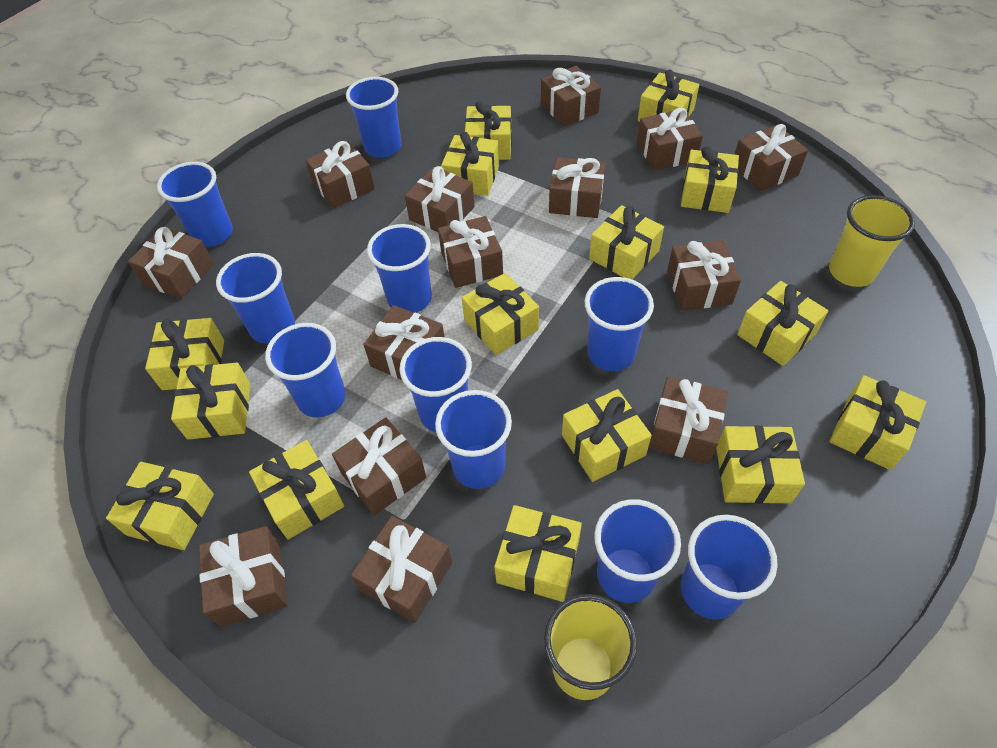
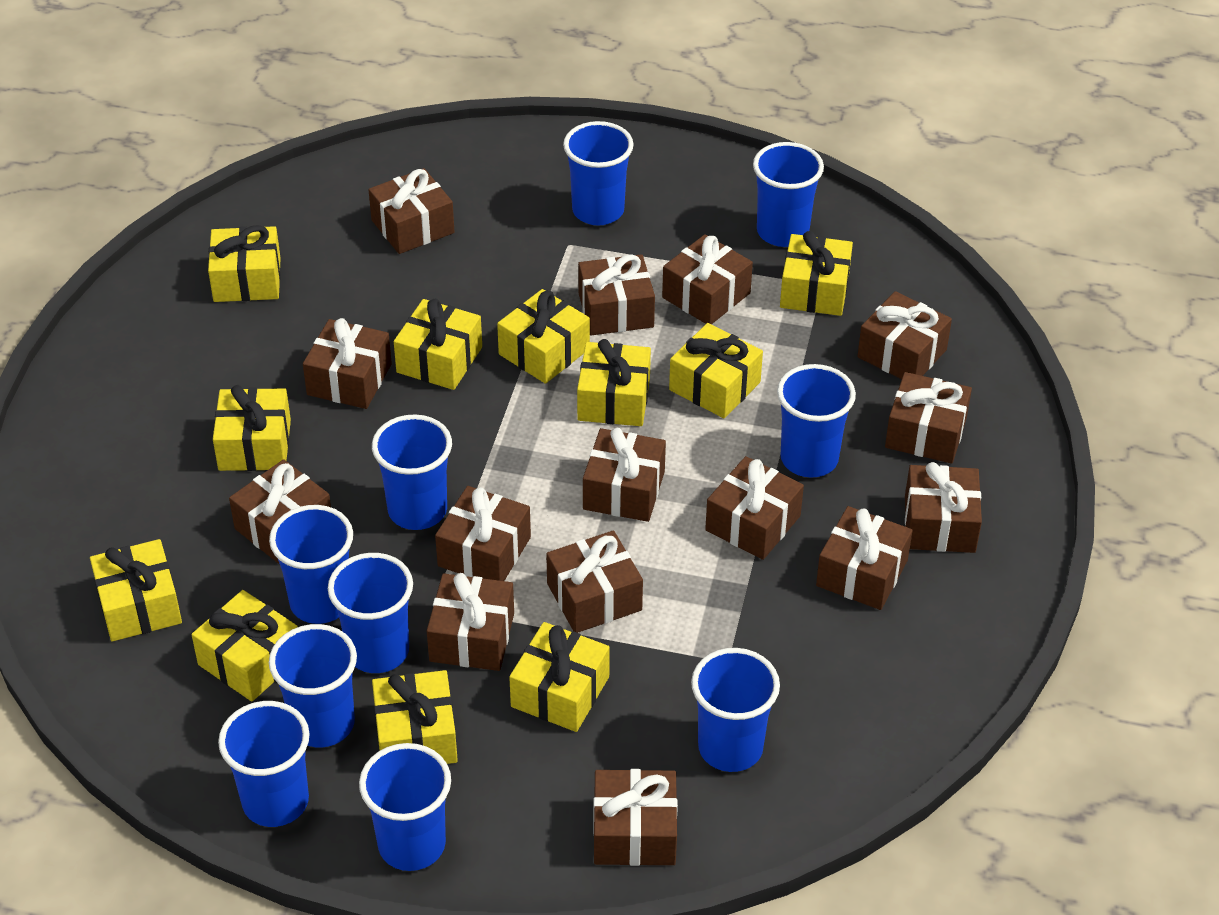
brown gift: [128,227,214,299] [199,526,288,627] [306,141,375,208] [332,418,426,516] [351,516,452,623] [363,305,444,380] [405,166,475,232] [438,216,503,288] [541,66,601,126] [549,157,606,218] [637,108,703,171] [649,376,728,464] [667,240,741,311] [735,124,808,191] = 14 -> [229,459,331,564] [303,318,392,409] [369,168,454,254] [427,573,514,671] [435,486,531,581] [546,530,643,633] [578,254,655,335] [583,428,666,522] [593,769,678,866] [662,234,753,325] [705,456,804,560] [816,506,913,610] [857,291,952,379] [885,372,972,464] [905,462,982,553] = 15
yellow cup: [544,594,637,700] [829,195,915,287] = 2 -> none = 0
yellow gift: [106,462,214,550] [145,318,224,390] [171,362,251,440] [249,440,344,540] [441,132,499,196] [462,273,539,355] [465,101,512,160] [494,505,582,602] [562,389,652,482] [589,205,664,279] [637,70,699,122] [681,146,739,213] [716,426,805,504] [737,281,828,366] [829,375,926,470] = 15 -> [90,539,182,642] [192,590,298,702] [208,225,281,302] [213,385,291,471] [372,670,458,764] [394,299,482,390] [497,289,590,384] [509,622,610,732] [577,339,651,426] [669,323,763,418] [780,231,853,316] = 11

